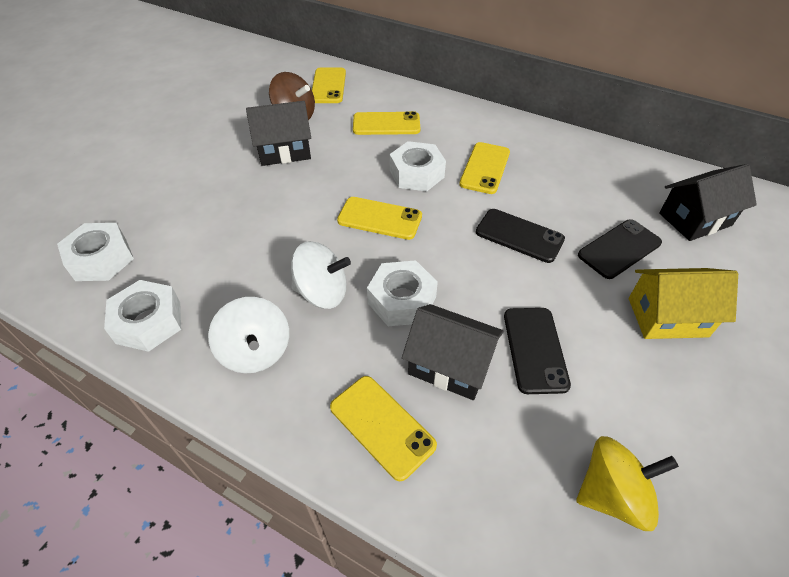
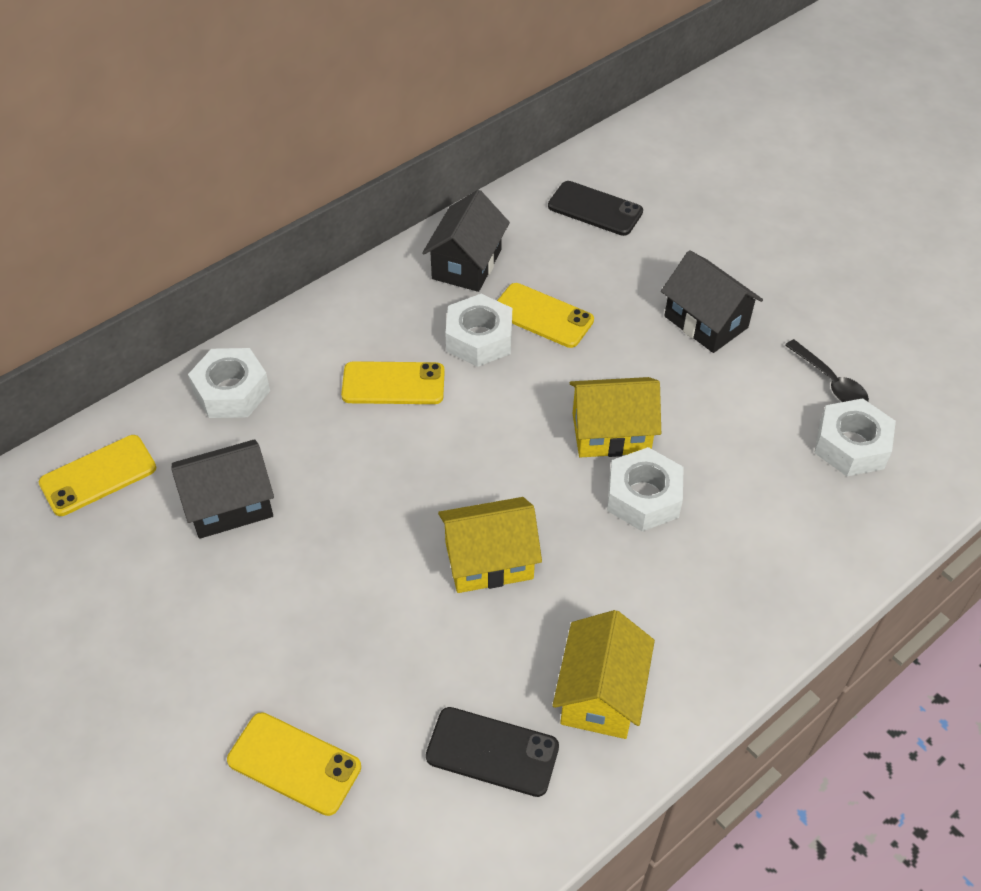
black phone: [476,209,565,263] [504,308,571,394] [578,220,662,279] = 3 -> [426,707,559,797] [548,181,643,236] = 2
black spoon: none = 0 -> [785,339,869,402] = 1
brown spinning top: [269,72,315,120] = 1 -> none = 0
white spinning top: [208,297,289,373] [291,241,351,309] = 2 -> none = 0
yellow house: [629,268,738,339] = 1 -> [438,497,542,593] [552,610,655,739] [570,377,661,457] = 3
yellow phone: [312,67,346,103] [330,376,437,481] [337,197,422,240] [353,111,420,135] [459,142,510,194] = 5 -> [39,435,156,516] [227,712,361,816] [341,361,445,404] [497,283,594,348] = 4
yellow spinning top: [576,436,679,531] = 1 -> none = 0

